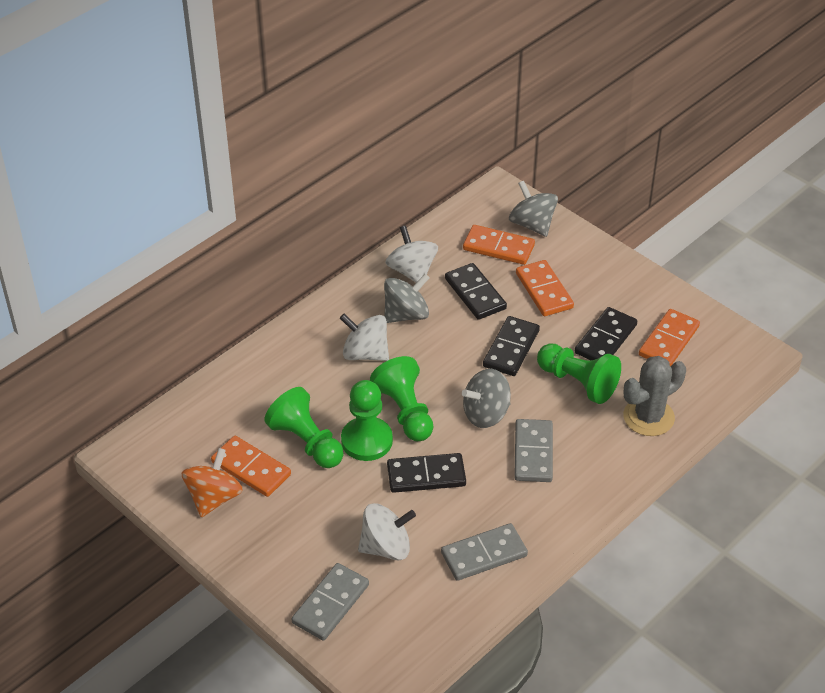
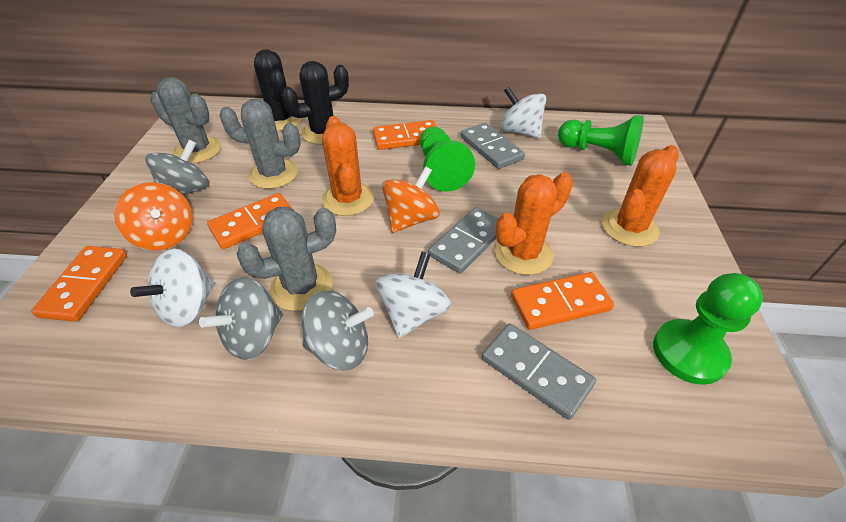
black cactus: none = 0 -> [254,49,303,131] [281,61,349,145] = 2
black domino: [387,453,466,493] [445,263,507,320] [483,316,540,376] [575,307,637,360] = 4 -> none = 0
green pawn: [264,387,343,468] [341,380,393,461] [370,356,433,441] [537,343,621,404] = 4 -> [420,127,475,192] [558,115,644,166] [653,273,763,385] = 3
grey cactus: [623,356,686,436] = 1 -> [150,77,221,164] [219,99,301,189] [237,207,336,311] = 3
orange cactus: none = 0 -> [322,116,374,216] [495,172,573,275] [602,145,679,247] = 3
orange spinning top: [182,448,243,517] = 1 -> [114,182,193,250] [382,166,440,233] = 2

